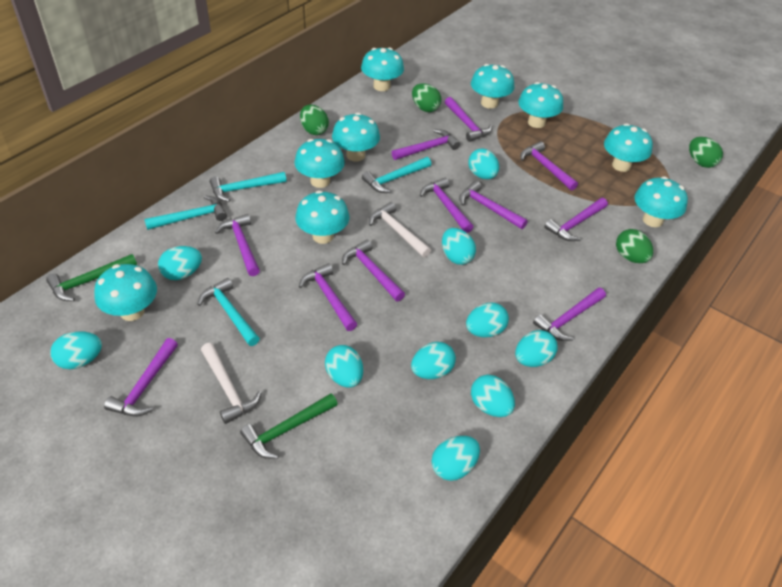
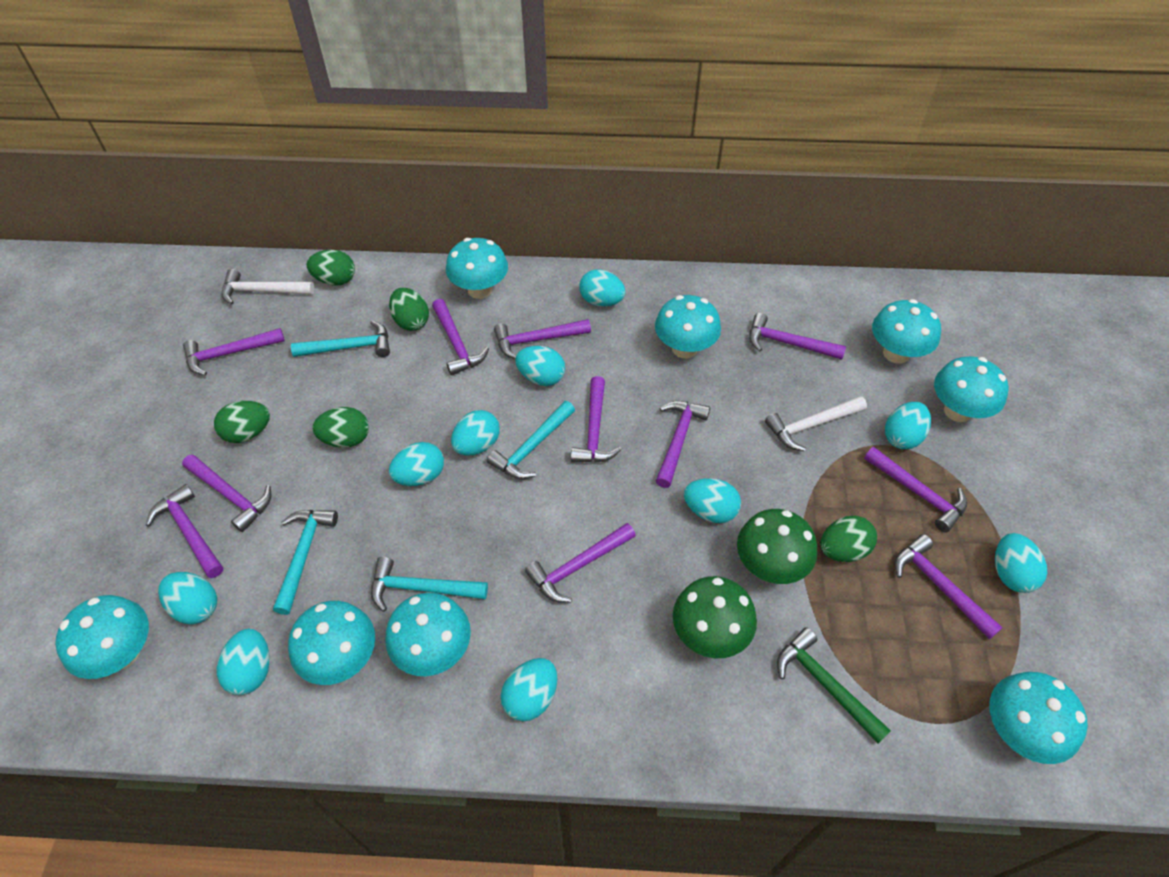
green egg: [300,105,329,135] [412,83,441,112] [616,229,653,263] [689,137,723,168] = 4 -> [214,401,270,443] [307,250,355,286] [312,407,369,448] [389,288,429,331] [820,516,877,562] = 5
green hammer: [46,254,137,301] [240,393,338,459] = 2 -> [777,627,891,743] = 1
green mushroom: none = 0 -> [673,576,757,658] [737,509,817,584] = 2
turquoise mushroom: [94,264,157,321] [295,139,345,188] [295,190,349,244] [332,113,380,162] [361,47,404,91] [471,64,515,109] [518,82,563,128] [604,123,653,172] [635,176,688,227] = 9 -> [55,595,149,679] [288,601,375,685] [385,593,471,676] [446,238,508,299] [655,295,721,358] [872,299,941,364] [934,356,1009,422] [989,672,1088,764] = 8

